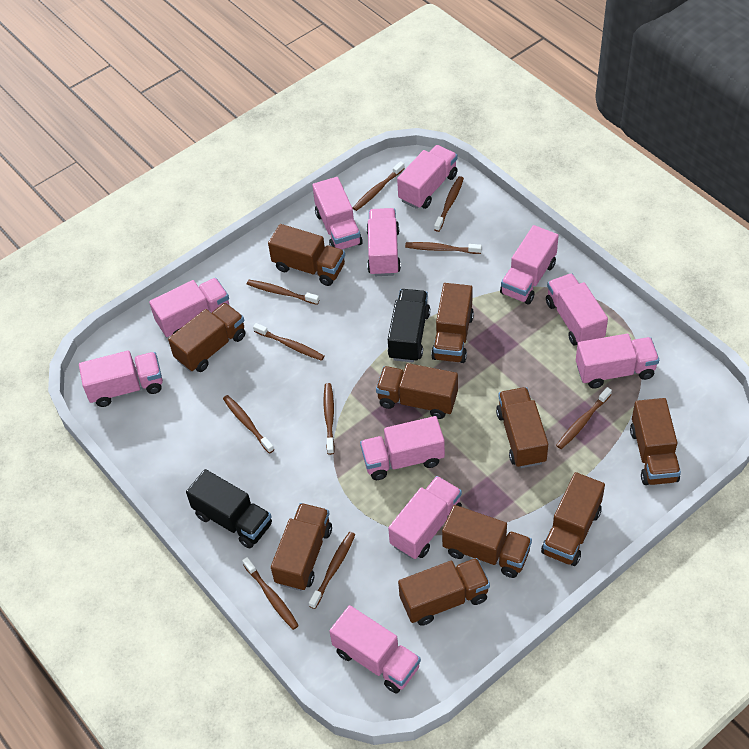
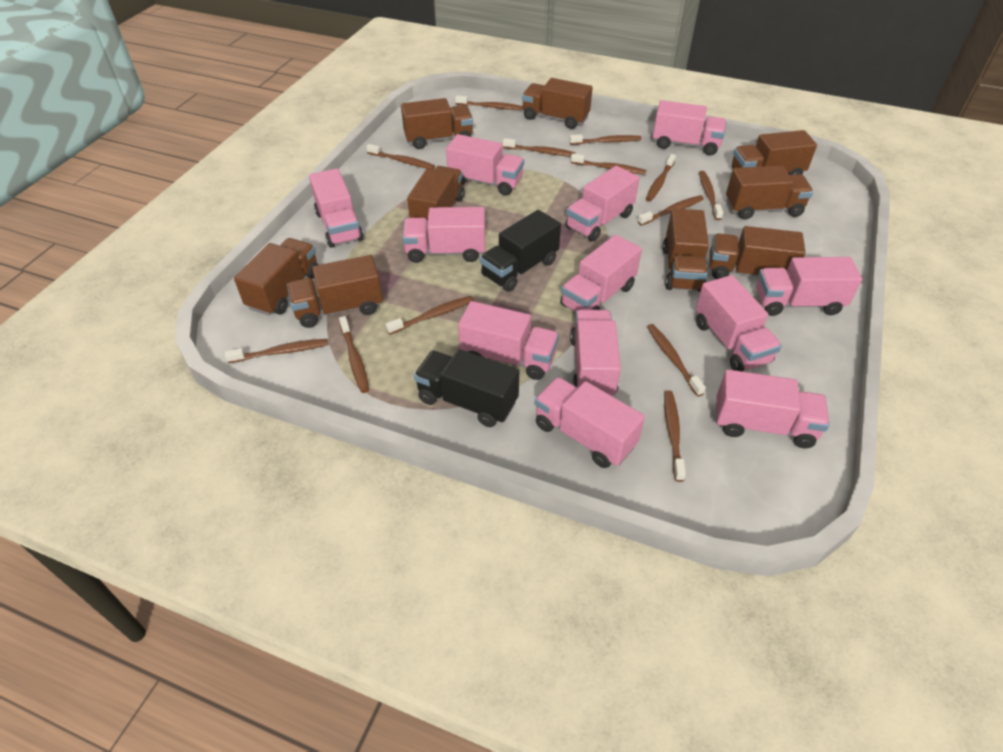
brown toothbrush: [223,395,274,454] [242,557,299,630] [247,280,319,305] [253,323,325,361] [309,532,355,609] [324,383,335,455] [353,161,405,211] [405,242,482,254] [434,176,464,232] [556,387,612,449] = 10 -> [225,339,328,363] [339,316,369,393] [366,144,435,169] [386,296,474,335] [455,95,523,110] [503,138,576,157] [570,134,642,145] [571,153,646,175] [638,195,704,226] [646,154,676,202] [647,324,706,397] [664,390,686,482] [699,171,723,220] = 13
brown truck: [168,303,246,372] [268,224,345,286] [271,503,332,591] [376,363,458,419] [398,558,490,626] [431,283,474,363] [442,505,532,578] [496,387,548,468] [541,472,605,566] [630,398,681,485] = 10 -> [234,238,319,316] [287,255,383,328] [401,98,473,149] [407,166,465,221] [522,78,593,129] [663,208,709,292] [710,226,806,279] [726,166,813,220] [732,130,817,175] = 9
pink truck: [79,350,163,407] [149,278,229,337] [312,177,362,250] [329,605,421,693] [360,416,445,480] [367,208,401,276] [388,476,462,559] [397,145,457,209] [500,225,559,304] [546,273,608,345] [576,334,659,389] = 11 -> [309,168,364,248] [402,207,485,263] [446,134,524,196] [458,301,559,380] [535,377,645,468] [560,235,642,312] [565,166,640,241] [570,309,621,395] [652,100,726,155] [696,275,782,371] [716,369,829,448] [756,257,862,316] = 12

